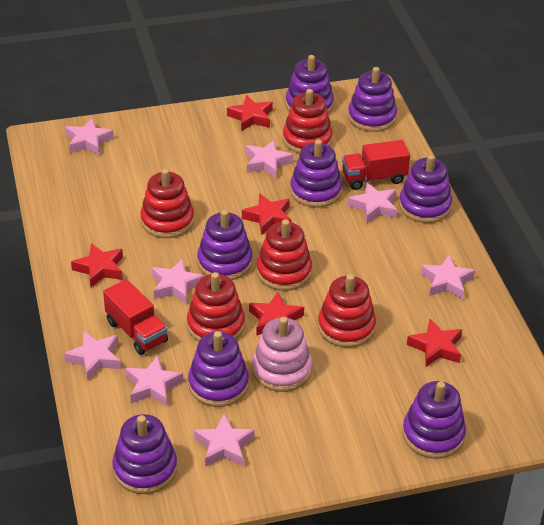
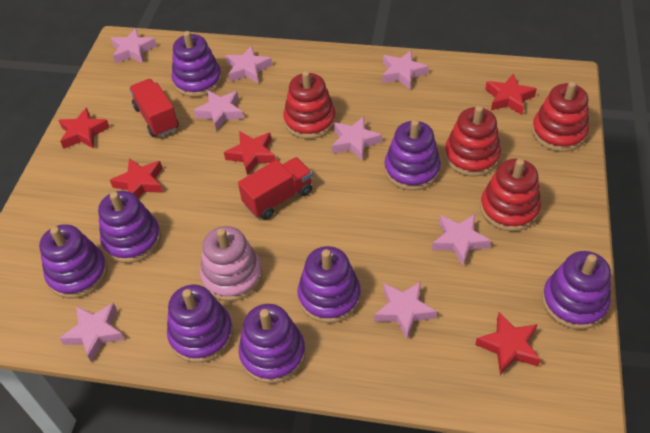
red stacking toy: [140,169,194,238] [187,272,245,342] [256,219,312,291] [283,89,333,154] [318,274,376,348] = 5 -> [283,71,336,139] [444,106,501,176] [480,159,541,231] [532,81,589,152] = 4

